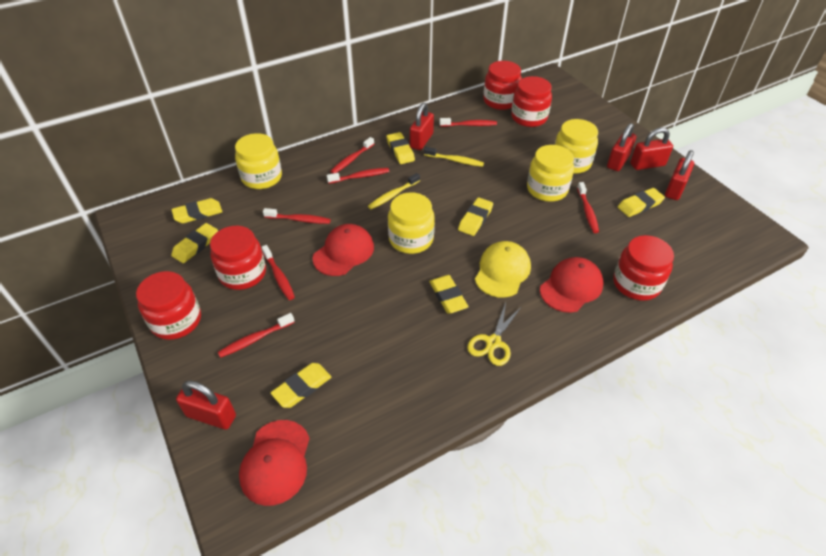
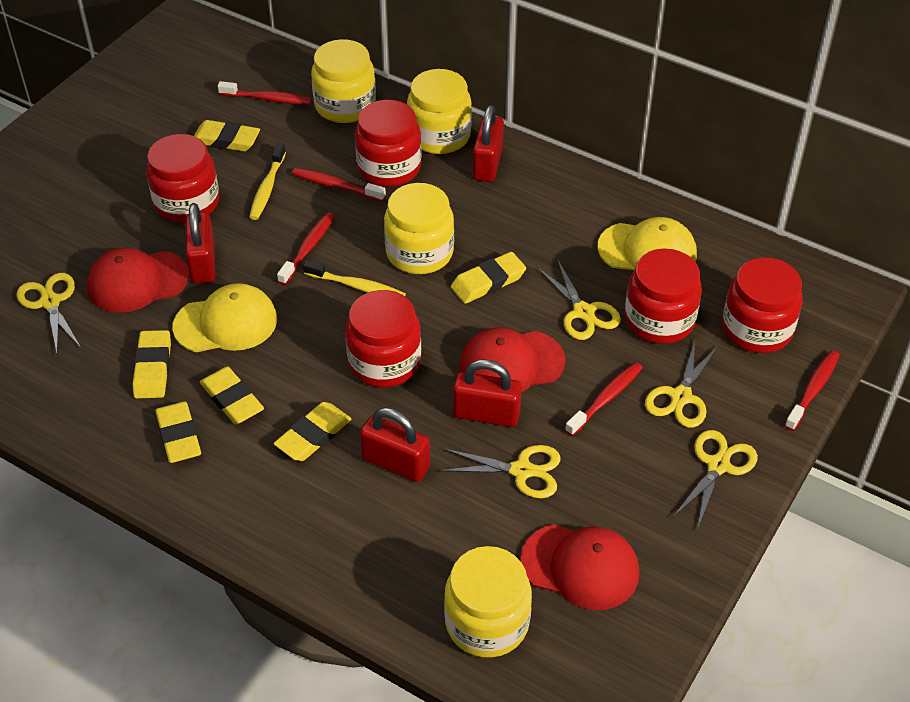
red padlock: [176,380,236,430] [410,103,434,150] [607,123,636,171] [630,128,673,170] [665,150,694,200] = 5 -> [186,203,215,284] [360,407,430,482] [453,359,522,427] [473,105,504,182] = 4
red toothbrush: [218,313,295,358] [262,245,295,300] [263,208,331,224] [327,168,389,184] [330,137,374,174] [440,118,497,127] [577,182,599,233] = 7 -> [218,81,312,105] [277,212,335,285] [292,168,386,202] [565,362,643,436] [785,350,840,431] = 5
yellow cap: [475,241,531,298] = 1 -> [172,283,277,352] [598,217,697,270] = 2
yellow eraser: [171,198,222,223] [171,223,218,263] [271,363,331,408] [386,132,415,164] [429,275,469,314] [458,197,493,236] [618,188,665,217] = 7 -> [132,330,171,399] [155,401,201,463] [194,120,260,151] [200,366,264,424] [274,402,351,461] [451,252,526,304] = 6
yellow scissors: [467,302,522,366] = 1 -> [16,273,81,353] [439,445,561,498] [537,259,621,340] [645,341,719,428] [673,430,758,530] = 5

